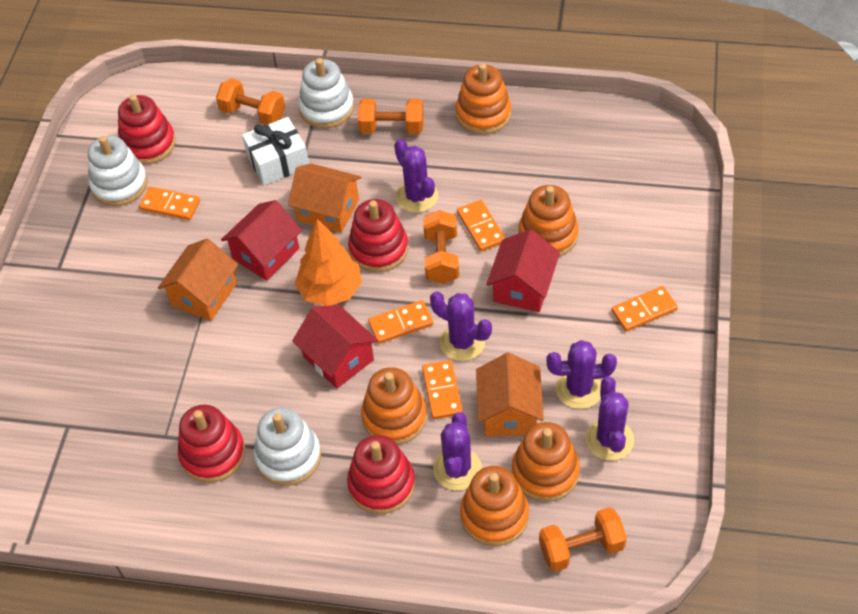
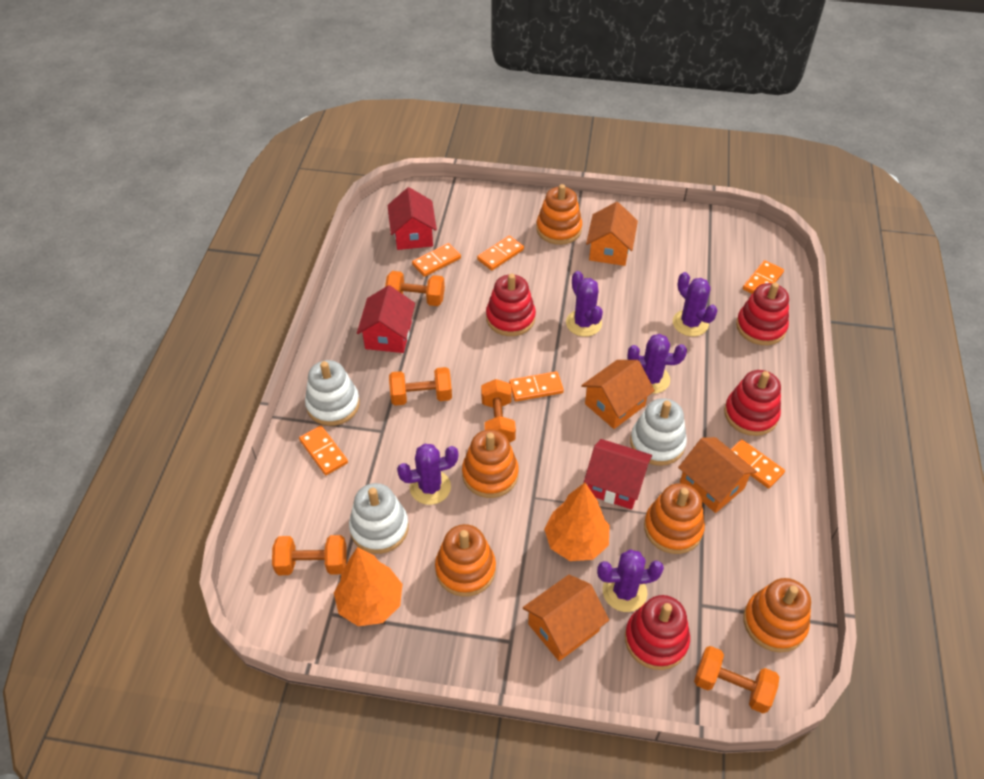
orange domino: [139,187,200,220] [368,300,433,344] [422,360,463,419] [457,200,505,252] [611,286,678,332] = 5 -> [299,425,348,475] [412,243,461,277] [477,236,524,270] [509,371,564,402] [731,439,785,488] [743,260,784,294] = 6
orange dumbbell: [216,78,285,125] [358,99,424,134] [423,210,459,284] [539,507,627,572] = 4 -> [272,535,347,575] [385,271,445,306] [389,367,452,406] [481,379,516,443] [694,646,779,713] = 5
orange house: [158,238,238,321] [288,164,361,233] [476,353,544,436] = 3 -> [523,575,609,661] [581,360,655,429] [586,202,638,266] [678,437,757,513] = 4
orange tree: [295,219,362,306] = 1 -> [334,547,402,626] [544,483,610,561] = 2
white gift: [242,117,309,185] = 1 -> none = 0

